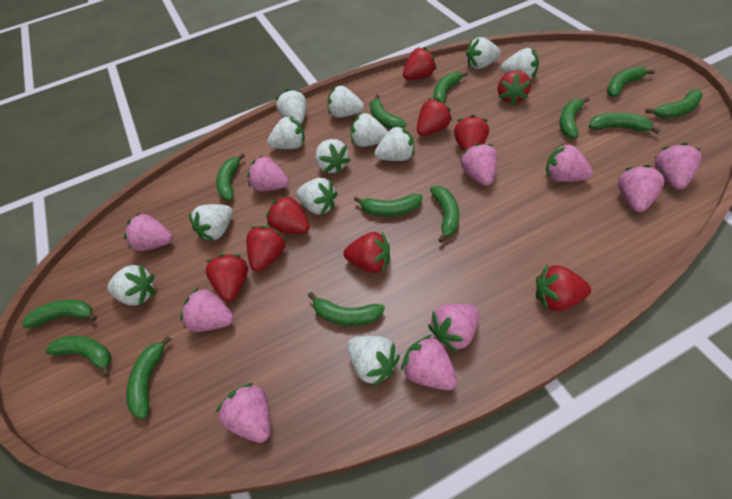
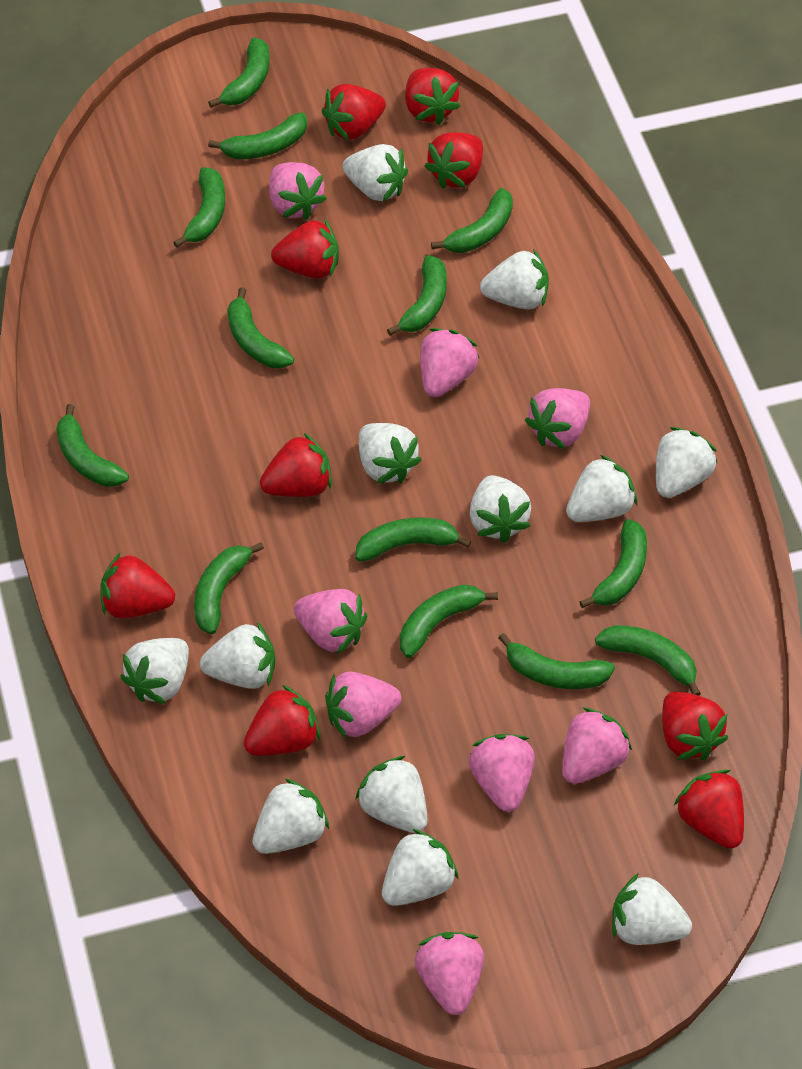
pink strawberry: [124,213,173,251] [180,288,234,332] [215,383,270,443] [247,156,289,191] [401,335,457,390] [428,304,479,353] [460,143,497,186] [546,143,593,182] [618,165,665,212] [655,143,702,189] = 10 -> [269,162,327,220] [294,589,367,655] [325,672,401,739] [414,932,484,1015] [420,328,480,397] [469,734,535,812] [525,388,590,449] [562,708,632,784] = 8

